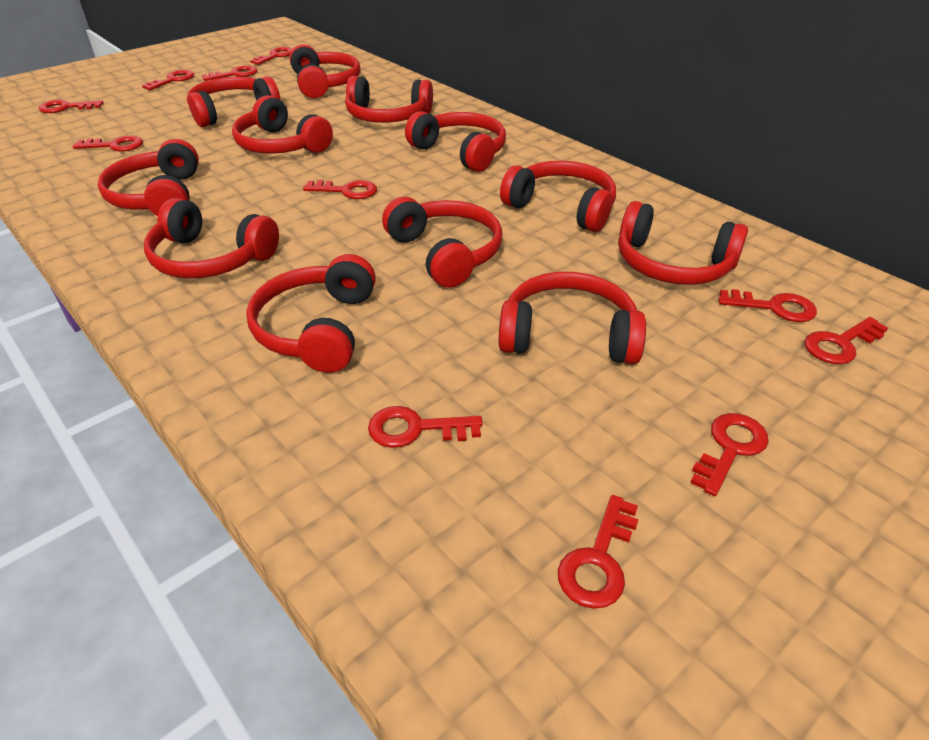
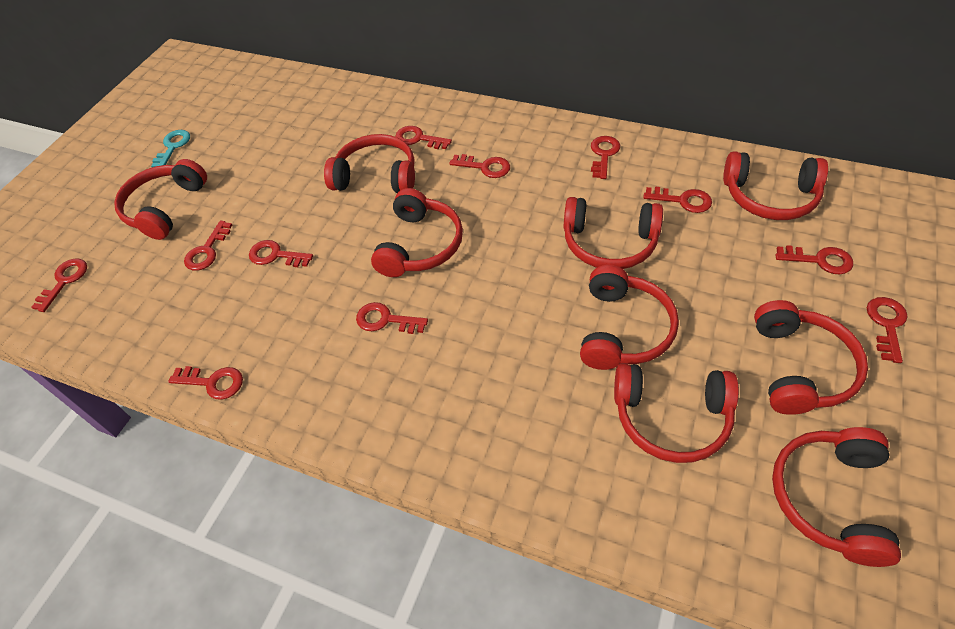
red headphones: [98,139,199,216] [144,198,279,278] [187,76,280,127] [232,95,333,154] [246,254,376,373] [290,44,361,98] [345,76,433,123] [382,197,502,288] [405,111,506,172] [498,272,646,364] [500,161,616,232] [618,201,748,285] = 12 -> [114,159,207,240] [324,134,415,193] [371,188,463,277] [564,197,663,269] [580,265,679,370] [614,363,739,463] [723,151,828,220] [754,300,868,415] [772,427,901,567] = 9
turquoise key: none = 0 -> [151,130,190,167] = 1

